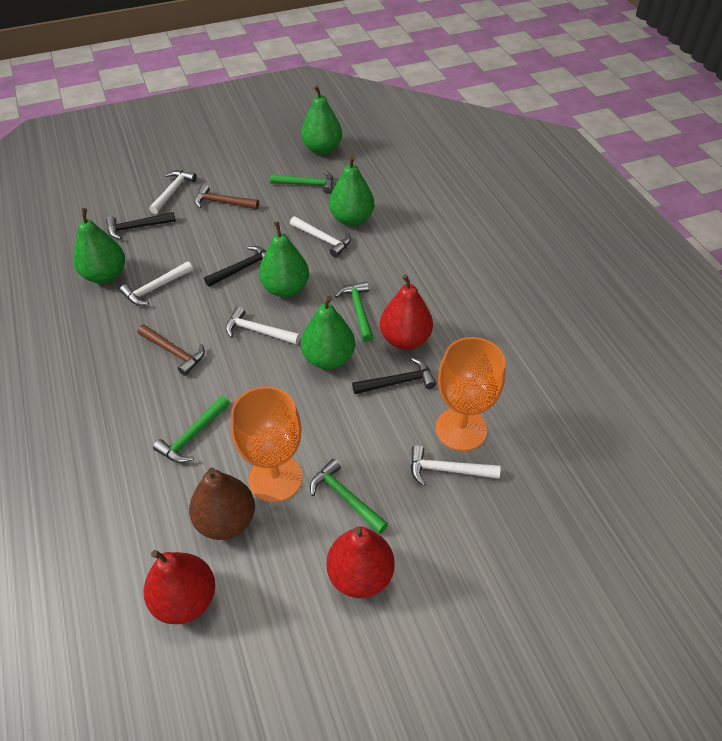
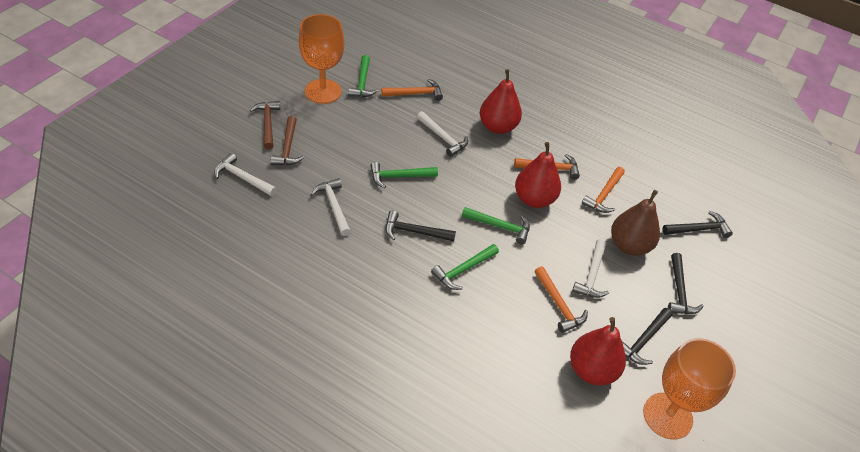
black hammer: [106,212,176,240] [204,246,266,287] [352,358,436,394] = 3 -> [386,210,456,241] [622,308,673,365] [663,211,733,238] [668,253,704,314] = 4
green pear: [73,208,125,283] [259,221,309,297] [301,85,342,155] [301,296,355,369] [329,155,374,226] = 5 -> none = 0
orange hammer: none = 0 -> [381,79,443,101] [514,154,580,180] [534,266,588,333] [582,167,625,213] = 4
white hammer: [120,261,193,306] [149,170,197,214] [226,306,300,345] [290,216,351,257] [411,445,500,486] = 5 -> [214,153,277,196] [311,178,351,236] [417,111,468,157] [572,239,609,298] = 4

